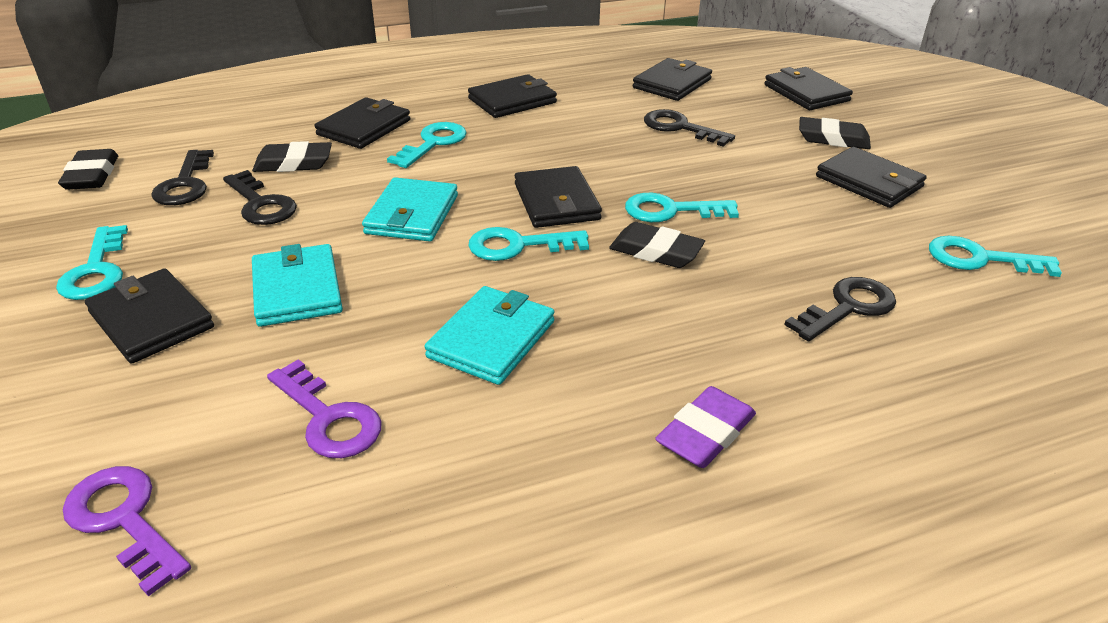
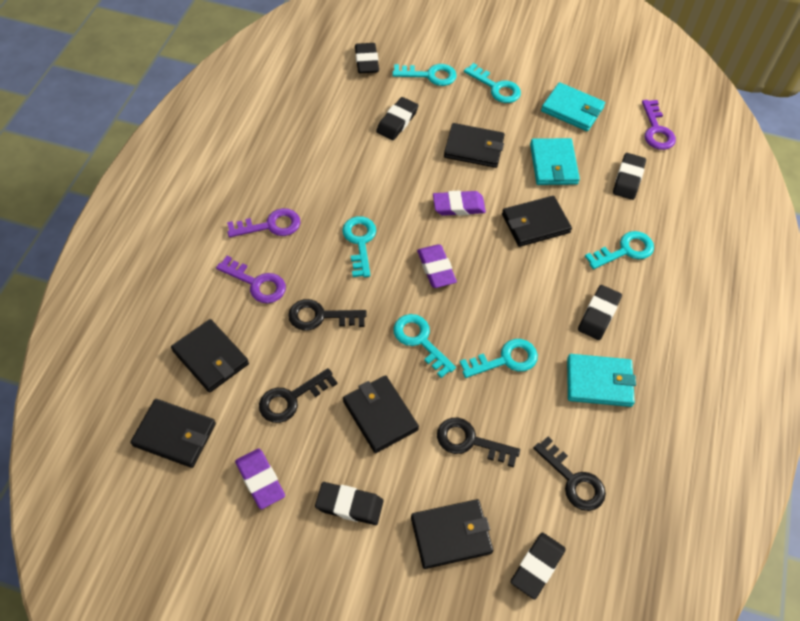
black eraser: [58,149,118,190] [252,141,332,172] [609,222,705,268] [799,117,871,149] = 4 -> [315,482,383,525] [355,43,379,73] [376,97,419,140] [511,533,566,599] [578,285,622,340] [613,153,646,200] = 6
black wallet: [85,268,214,364] [315,97,410,149] [468,74,557,118] [515,166,602,228] [633,58,712,101] [764,67,853,110] [816,147,927,208] = 7 -> [130,399,216,468] [171,319,249,393] [343,375,419,453] [411,499,493,569] [444,123,505,168] [502,196,572,247] = 6
purple eraser: [655,386,756,468] = 1 -> [235,448,285,509] [417,245,457,288] [433,190,486,216] = 3
purple key: [63,466,191,596] [267,359,381,458] = 2 -> [216,256,286,303] [227,208,300,237] [642,100,676,150] = 3
turquoise key: [56,225,128,300] [387,122,467,168] [468,227,589,261] [625,193,739,222] [929,236,1062,277] = 5 -> [342,216,376,277] [392,64,457,86] [393,314,456,378] [460,339,538,378] [464,63,521,103] [585,231,654,269] = 6

